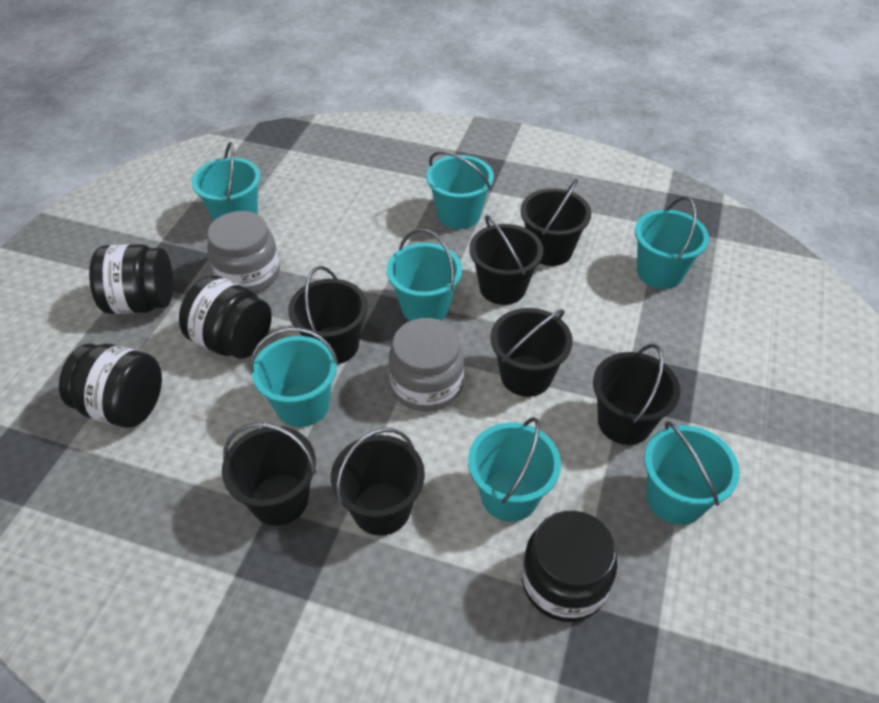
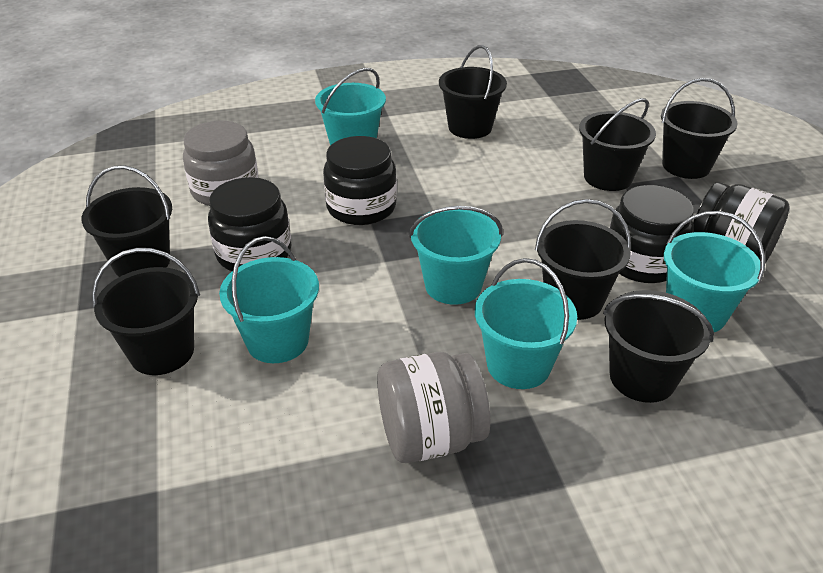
turquoise bucket: [191,142,261,220] [250,327,339,427] [387,229,462,321] [426,151,494,229] [468,417,561,522] [635,197,709,289] [644,421,740,525] = 7 -> [219,236,319,363] [315,68,386,146] [409,206,503,305] [475,258,577,389] [664,211,765,332] = 5

